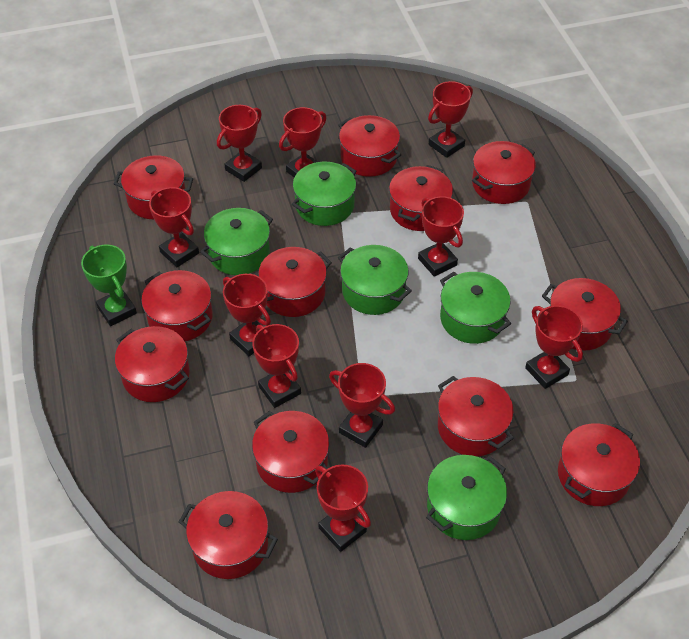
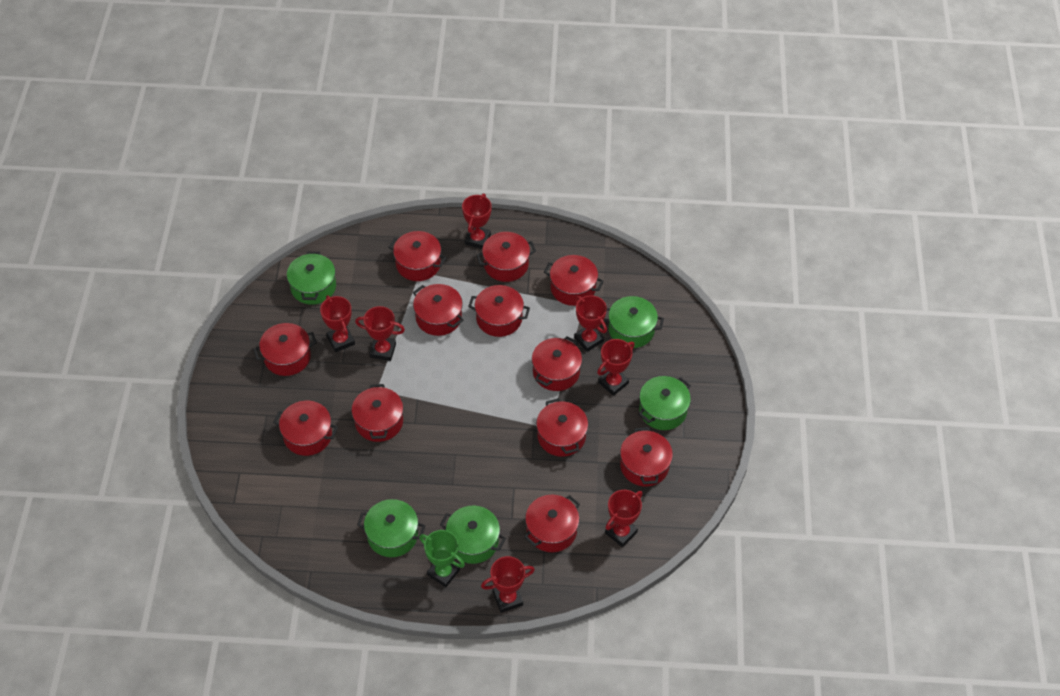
red trophy: [149,187,199,267] [217,105,262,182] [223,274,271,356] [252,324,301,408] [279,107,327,177] [315,464,371,552] [329,363,395,448] [418,196,464,277] [428,81,473,158] [525,305,583,389] = 10 -> [320,295,355,352] [355,306,405,361] [462,194,492,249] [481,556,535,613] [574,295,607,352] [597,339,635,396] [605,490,642,547] = 7

